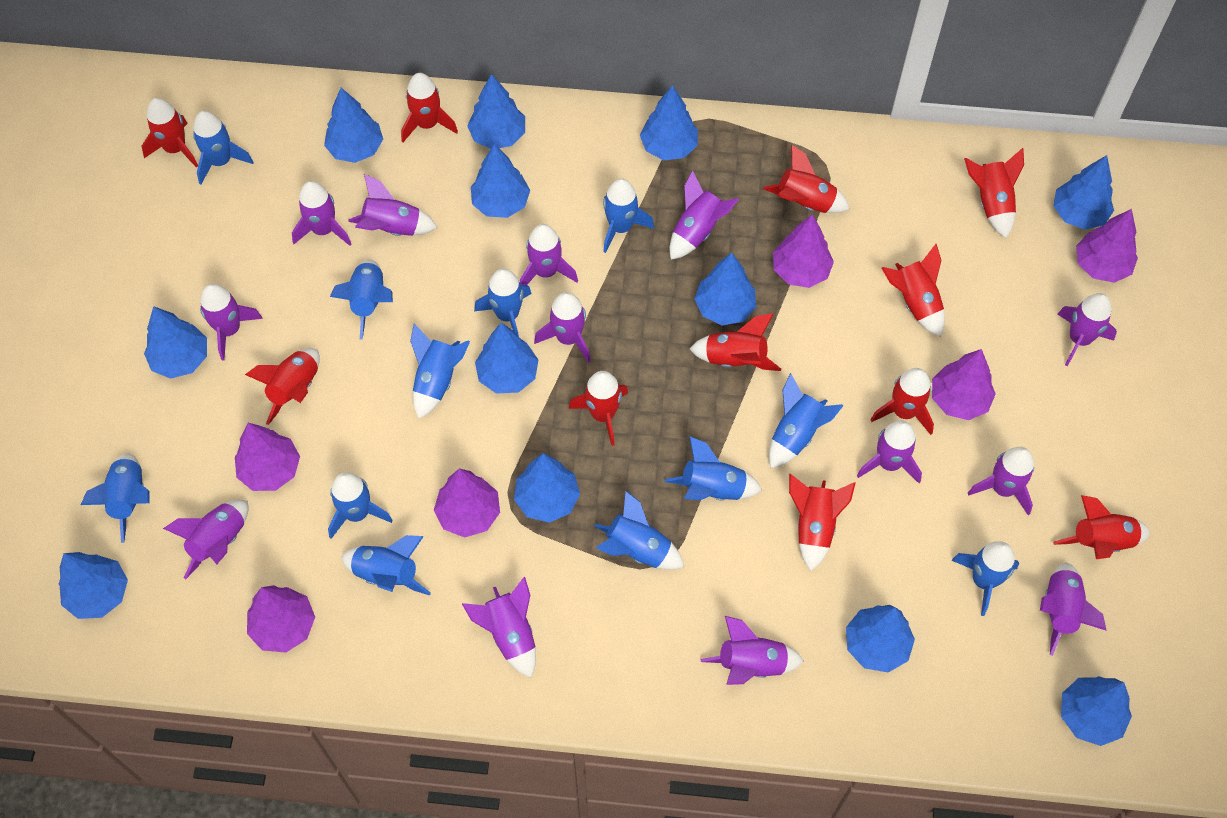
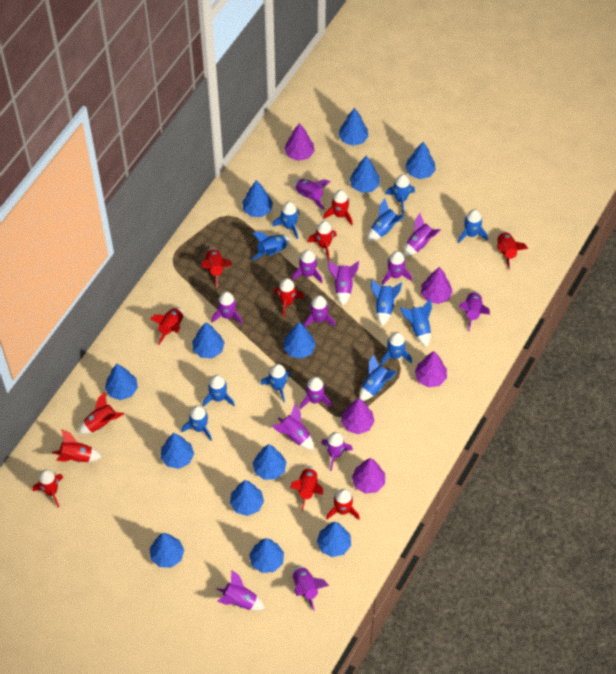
blue tree: [59,552,128,619] [144,306,207,379] [324,88,383,163] [467,74,525,149] [471,144,530,218] [475,323,538,393] [514,454,580,523] [640,85,698,160] [694,253,756,325] [846,605,915,673] [1053,155,1114,230] [1061,676,1132,746] = 12 -> [105,364,138,400] [150,533,184,568] [161,433,194,469] [192,322,225,358] [230,480,264,516] [242,180,273,217] [249,538,284,573] [253,444,286,480] [284,322,316,359] [317,522,351,557] [338,108,368,146] [349,155,380,193] [405,142,436,179] = 13
purple tree: [235,423,300,491] [247,585,315,653] [434,469,500,538] [773,214,834,288] [932,349,996,420] [1076,209,1138,283] = 6 -> [284,123,314,161] [341,398,375,434] [352,458,385,494] [414,351,447,387] [421,267,453,304] = 5

